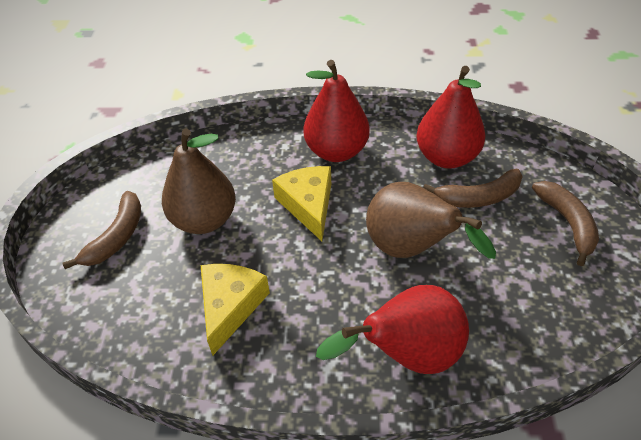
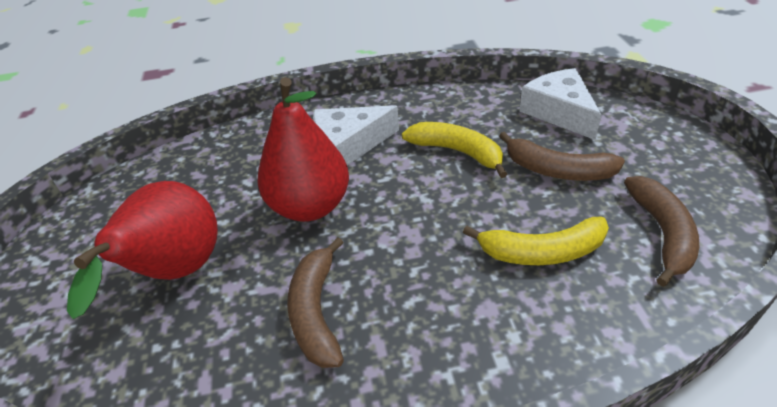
brown pear: [162,129,236,234] [366,182,496,259] = 2 -> none = 0
red pear: [303,60,370,162] [316,285,469,374] [416,66,486,169] = 3 -> [67,181,218,319] [257,77,349,222] = 2
white cheese: none = 0 -> [313,105,399,165] [519,68,601,140] = 2
yellow banana: none = 0 -> [402,122,507,178] [463,217,609,265] = 2
yellow cheese: [201,264,270,356] [272,166,331,241] = 2 -> none = 0

